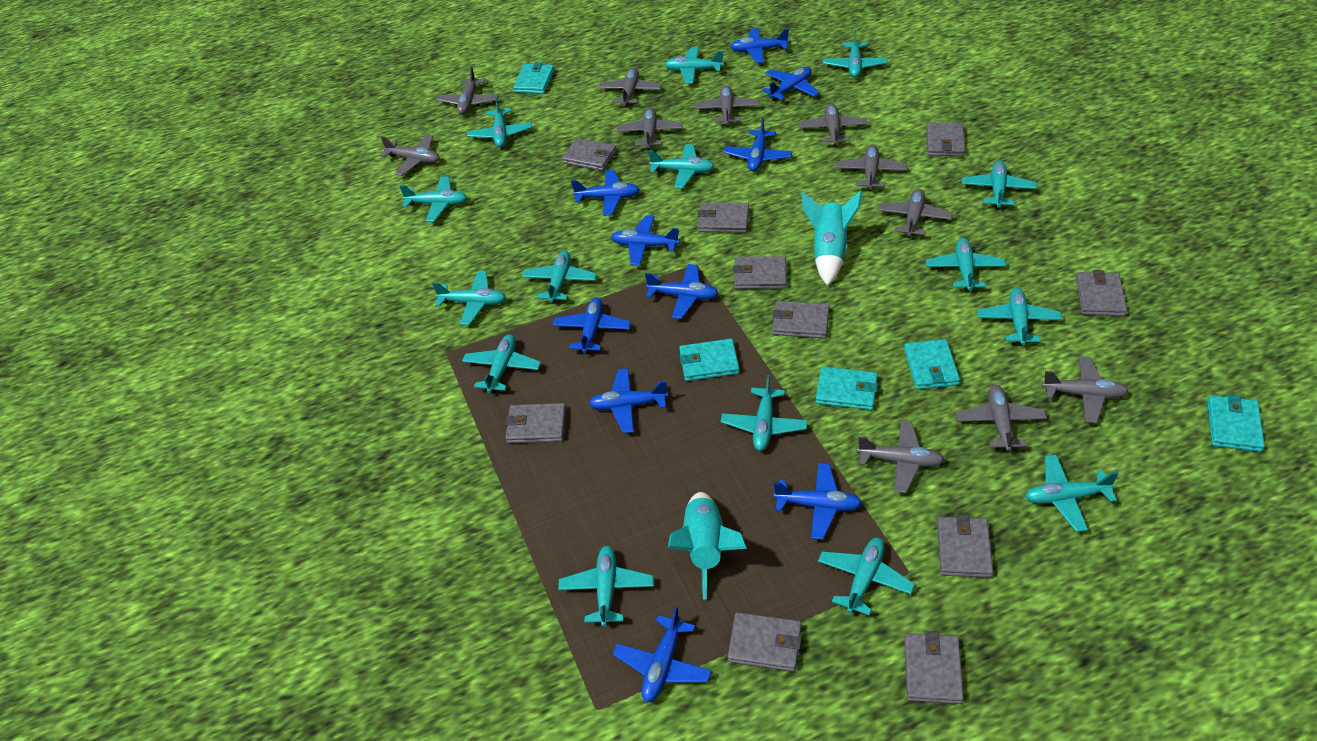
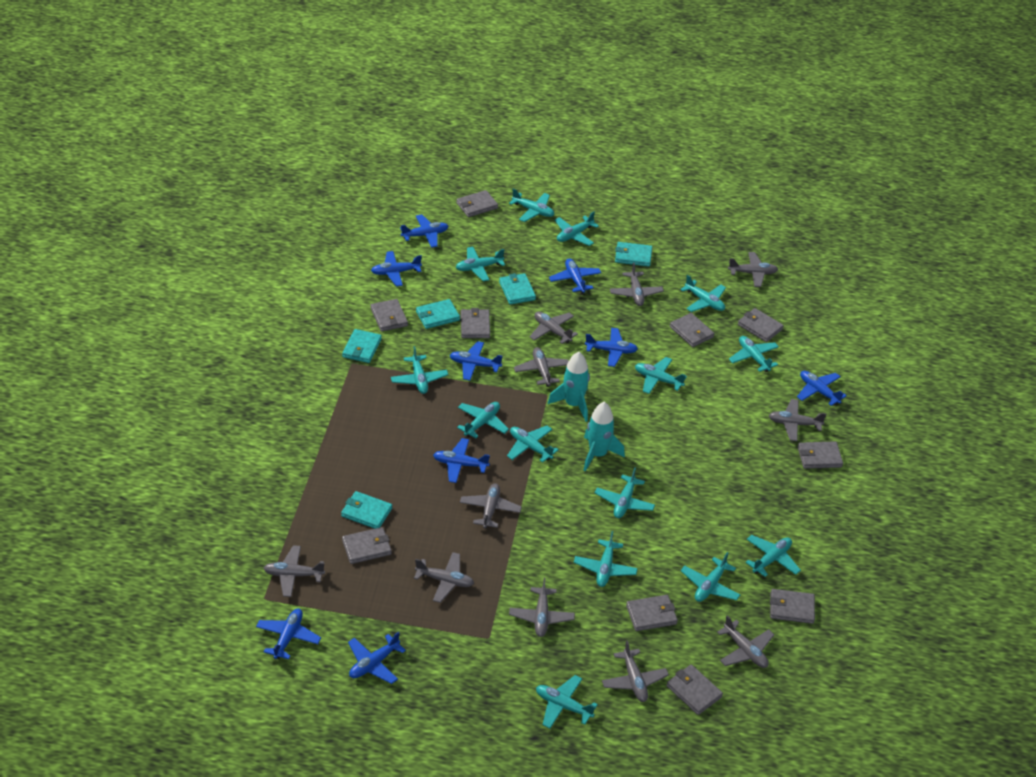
blue plane: [553,297,631,354] [571,170,640,216] [588,369,668,434] [611,216,680,266] [613,606,712,702] [645,264,718,319] [723,118,792,172] [730,28,789,63] [762,67,819,101] [774,463,862,540] = 10 -> [256,608,321,659] [348,632,406,684] [371,251,422,287] [400,214,448,248] [433,438,490,483] [450,341,502,381] [549,258,601,294] [585,328,638,367] [797,371,847,406] = 9
turquoise plane: [399,177,467,222] [432,271,506,325] [462,334,541,393] [467,97,532,147] [522,251,597,304] [558,546,654,627] [648,144,714,188] [664,47,724,83] [721,375,808,451] [818,538,915,616] [823,30,887,78] [926,238,1006,292] [962,161,1037,209] [977,288,1062,346] [1025,455,1118,532] = 15 -> [391,346,448,394] [456,247,505,281] [457,402,509,438] [507,426,559,463] [509,188,554,222] [536,675,598,728] [555,211,599,246] [574,531,638,587] [595,468,655,518] [635,357,687,394] [680,275,726,312] [681,552,740,602] [729,336,779,372] [745,535,801,577] = 14

